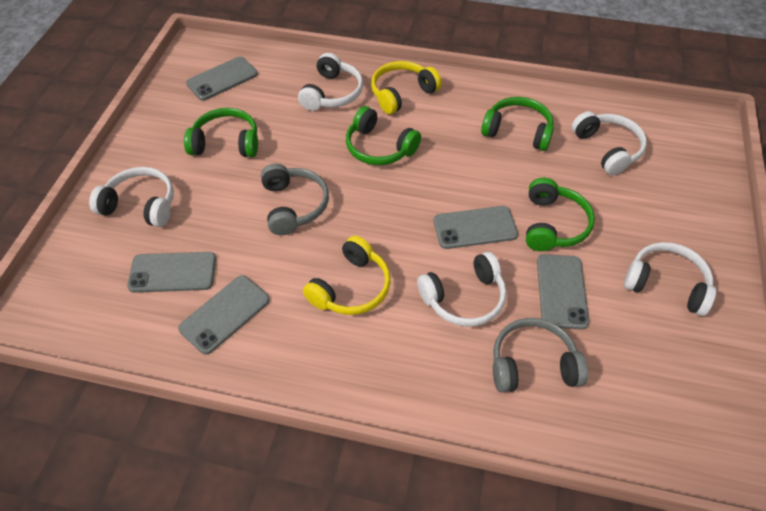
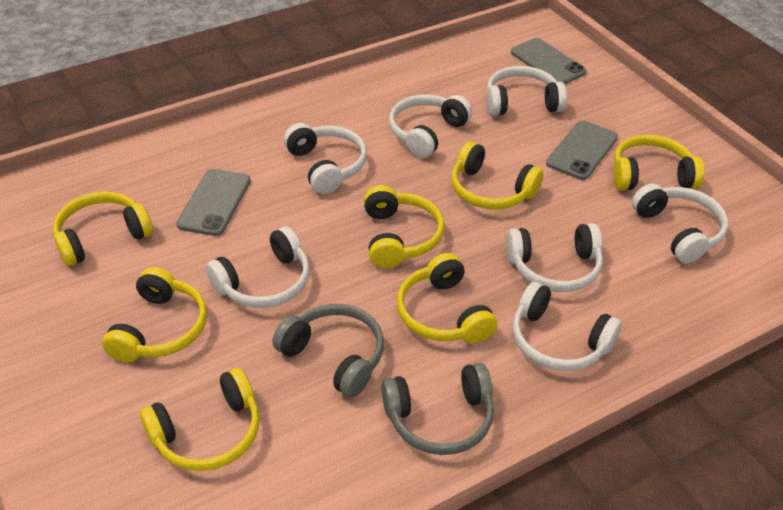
green headphones: [184,108,258,157] [346,106,421,165] [481,97,554,151] [526,178,595,251] = 4 -> none = 0
grey phone: [127,252,216,293] [178,275,270,355] [186,56,258,101] [433,206,518,249] [537,254,589,329] = 5 -> [176,169,251,236] [511,38,587,84] [546,121,618,180] = 3
white headphones: [89,167,174,227] [298,53,363,111] [417,252,506,327] [572,111,647,175] [624,242,716,316] = 5 -> [206,226,310,308] [284,123,367,194] [389,95,472,158] [487,66,567,116] [506,223,603,292] [512,282,622,371] [632,183,728,264] = 7
yellow headphones: [303,236,391,315] [371,61,442,114] = 2 -> [53,192,153,266] [102,267,207,362] [140,368,259,471] [364,185,444,268] [397,253,497,343] [451,141,544,210] [613,134,704,190] = 7

